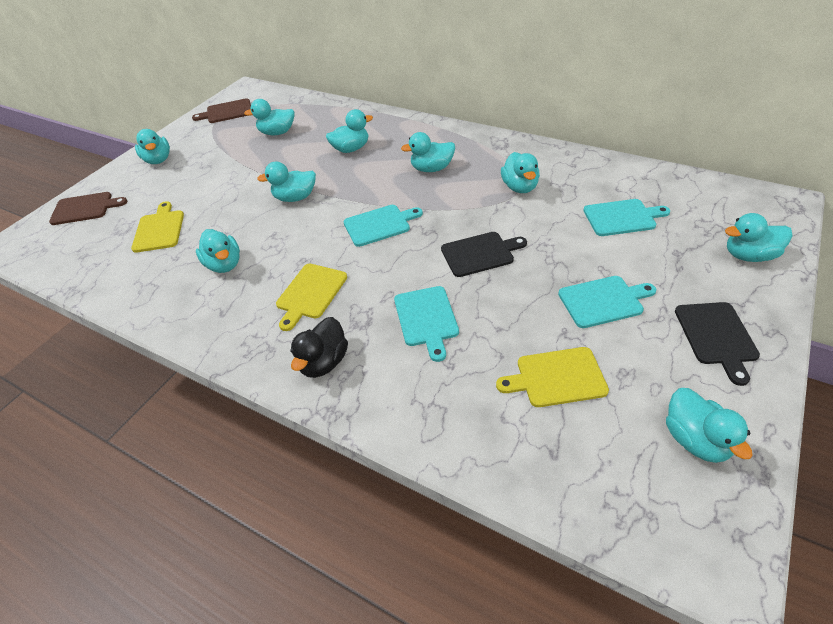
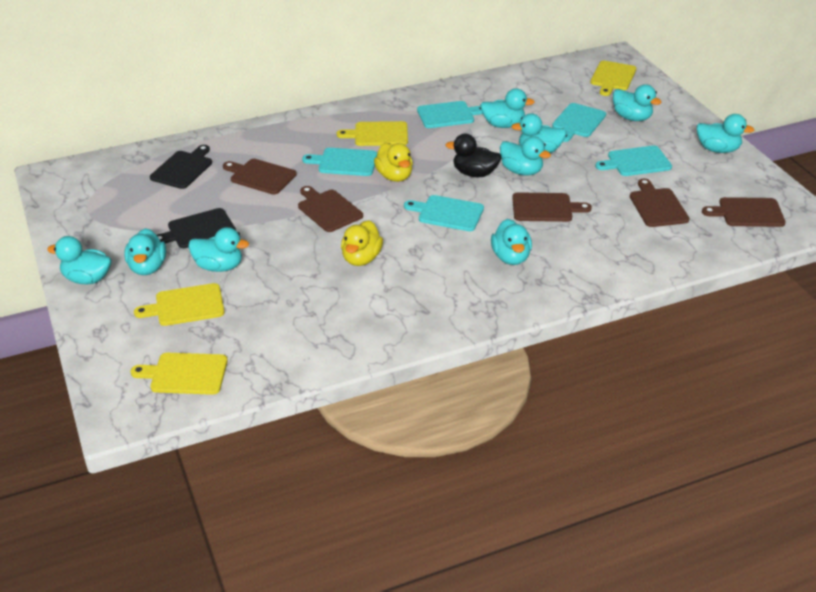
brown cutting board: [49,192,127,225] [192,98,251,123] = 2 -> [223,159,297,194] [298,186,363,232] [512,192,592,222] [630,179,690,227] [702,197,786,227] = 5
turquoise cutting board: [343,205,423,247] [394,286,459,362] [558,276,656,328] [583,199,670,236] = 4 -> [302,148,377,176] [404,195,484,231] [417,101,483,128] [552,103,606,142] [595,146,672,176] = 5
yellow cutting board: [131,201,184,253] [276,264,347,331] [496,347,609,407] = 3 -> [131,353,228,395] [134,283,225,326] [337,121,408,146] [590,61,636,96] = 4
yellow duck: none = 0 -> [341,220,383,266] [374,143,413,182] = 2

